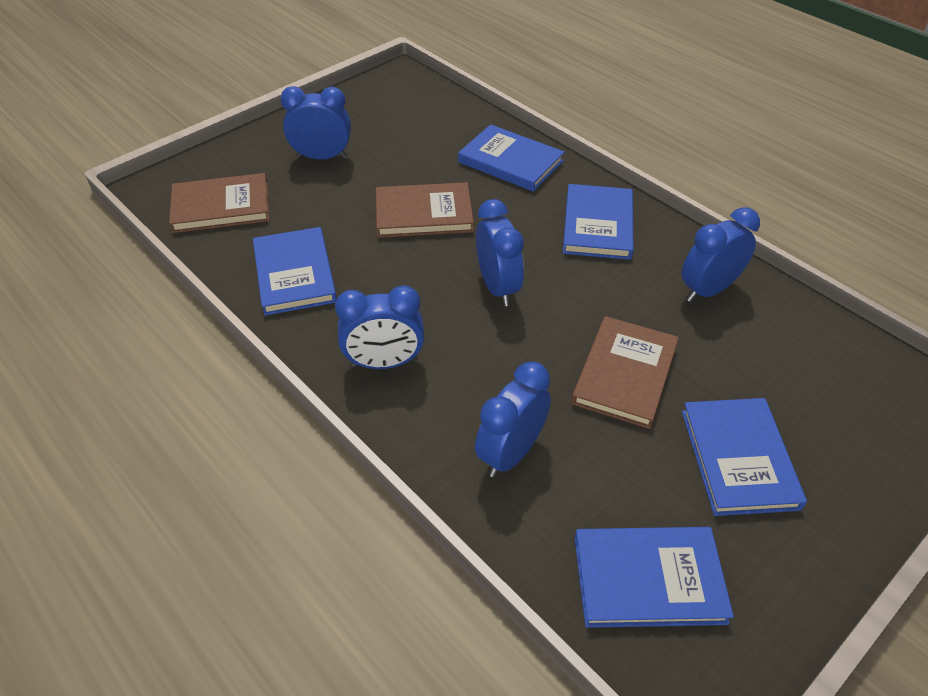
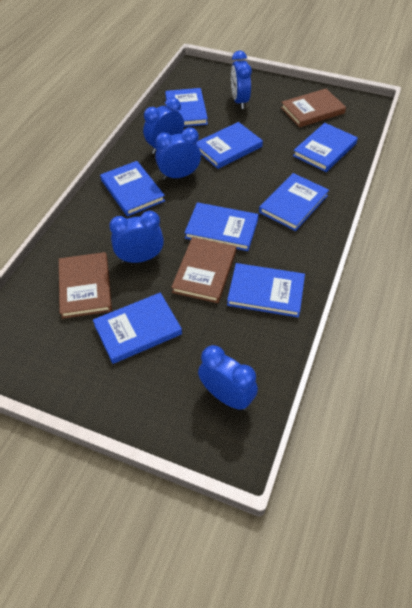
blue book: [253,227,337,316] [458,124,565,192] [563,184,634,260] [574,527,734,628] [682,398,807,516] = 5 -> [93,293,182,364] [100,161,165,217] [165,88,208,127] [184,202,259,251] [197,122,263,169] [227,263,305,317] [259,173,329,231] [293,123,358,172] = 8

